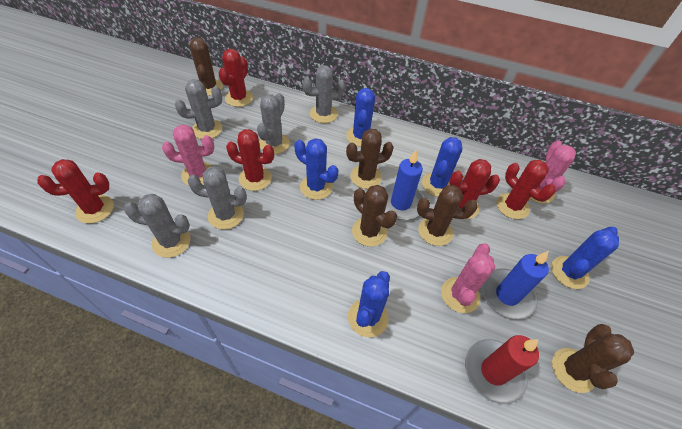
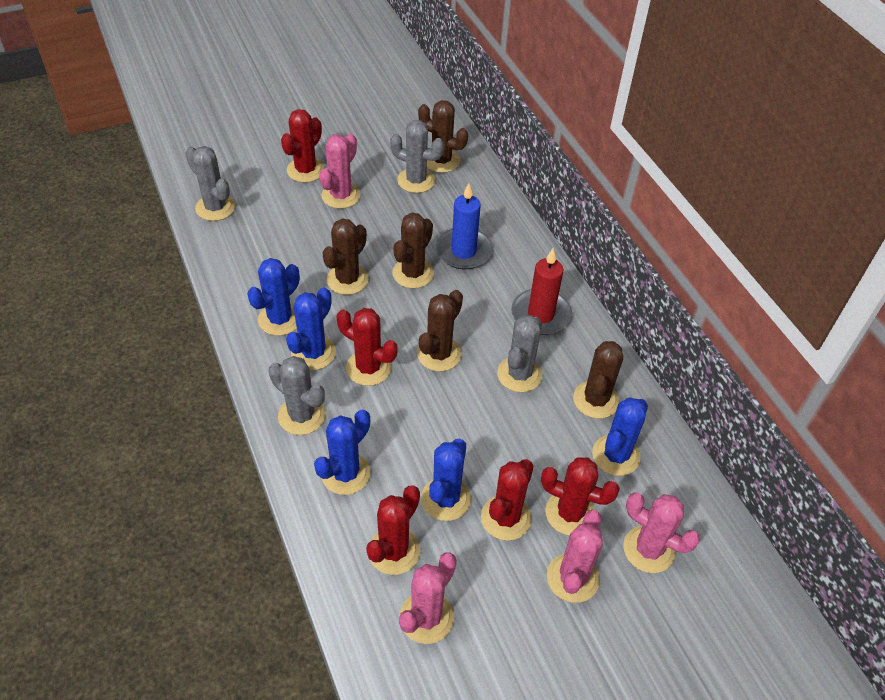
blue candle: [384,150,424,220] [482,251,549,319] = 2 -> [436,183,493,269] = 1
grey cactus: [124,194,191,258] [175,79,222,139] [188,166,247,229] [257,93,290,154] [302,65,346,123] = 5 -> [185,146,235,221] [269,356,325,435] [390,120,444,193] [497,315,542,392] = 4
pink cactus: [162,124,214,185] [441,243,495,313] [530,140,576,204] = 3 -> [319,134,360,209] [399,553,457,644] [547,510,603,603] [623,492,700,573] = 4

